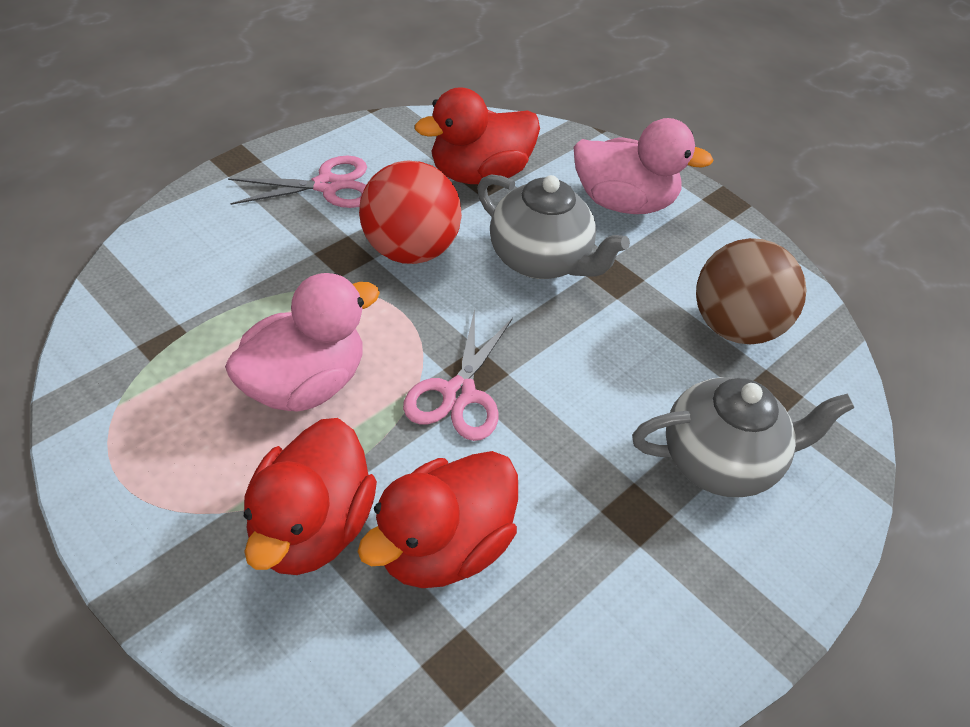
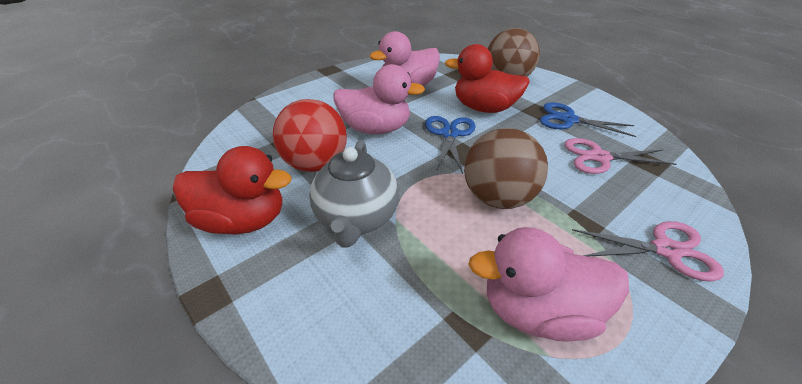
blue scissors: none = 0 -> [425,116,476,174] [540,102,636,137] = 2
brown ball: [696,238,806,344] = 1 -> [464,128,548,209] [488,28,540,77] = 2
grey teapot: [477,174,630,279] [632,377,854,497] = 2 -> [309,140,399,248] = 1
pink duck: [225,273,380,412] [573,118,714,214] = 2 -> [333,64,425,134] [369,31,440,86] [468,227,629,342] = 3
red duck: [244,418,377,575] [357,451,518,588] [415,87,540,184] = 3 -> [173,146,292,234] [444,44,530,113] = 2

